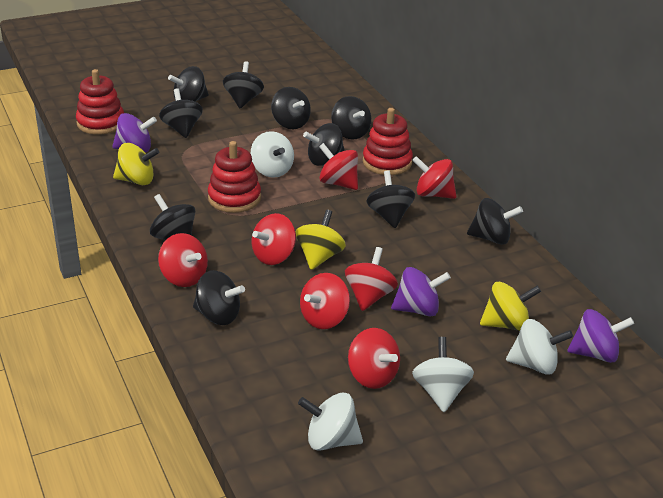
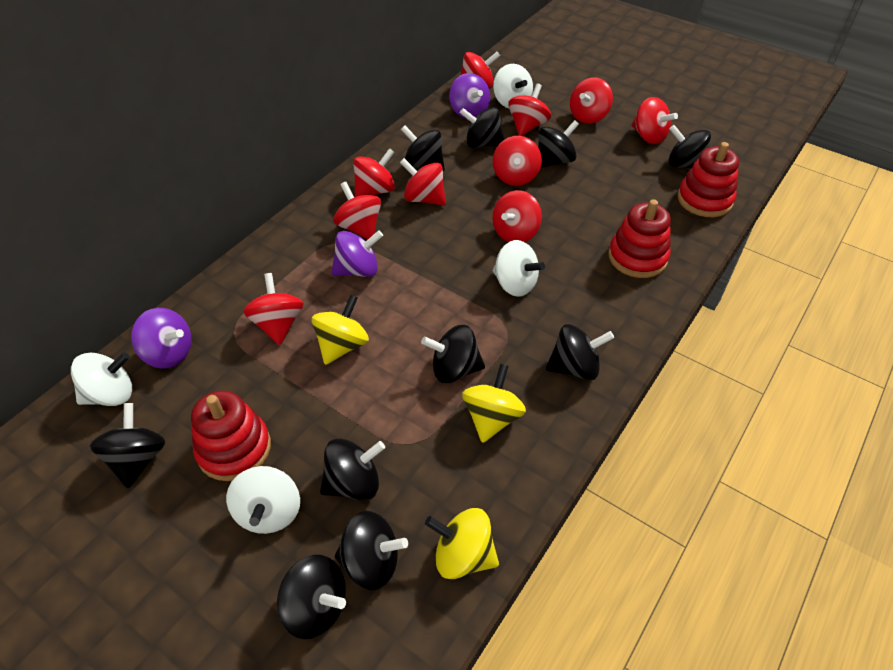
red spinning top: [158,233,208,287] [252,213,296,265] [300,273,350,329] [319,143,358,190] [345,247,398,311] [348,328,400,389] [412,156,457,199] = 7 -> [243,273,304,345] [333,182,381,239] [353,148,395,197] [400,158,446,206] [461,52,500,89] [492,190,542,242] [493,136,542,186] [508,83,551,136] [570,77,613,124] [631,97,678,144] = 10

